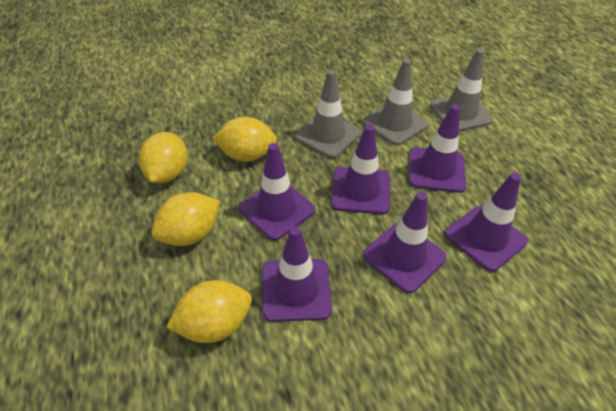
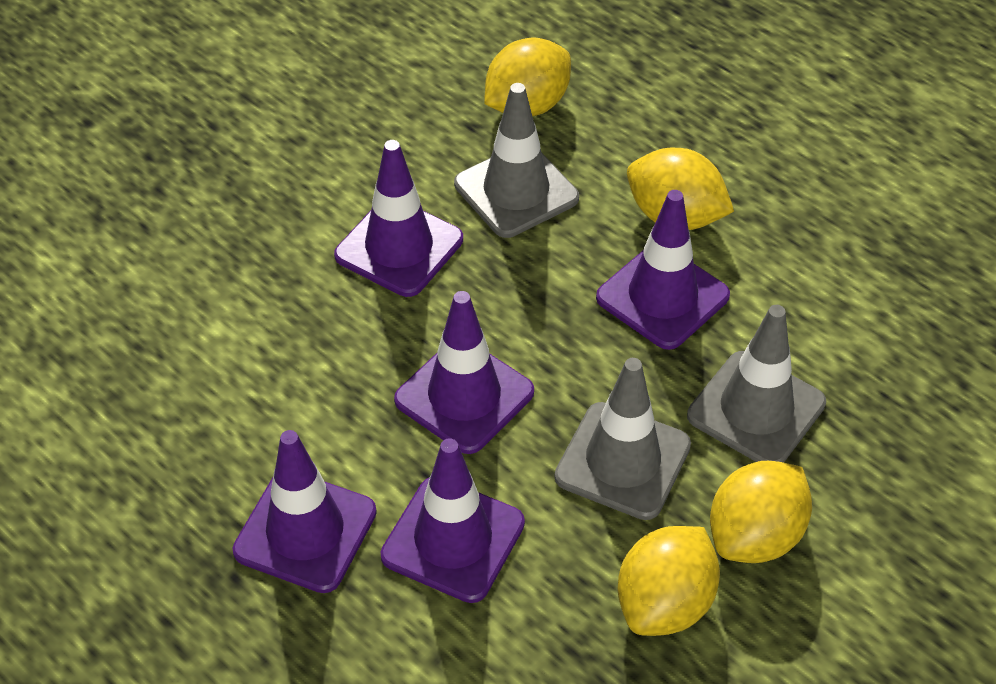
purple traffic cone: [238,143,315,240] [262,226,332,322] [331,124,390,214] [363,192,447,293] [409,104,467,193] [445,173,528,272] = 6 -> [233,430,377,593] [334,140,463,297] [381,438,525,603] [394,291,534,454] [596,190,730,350] = 5

